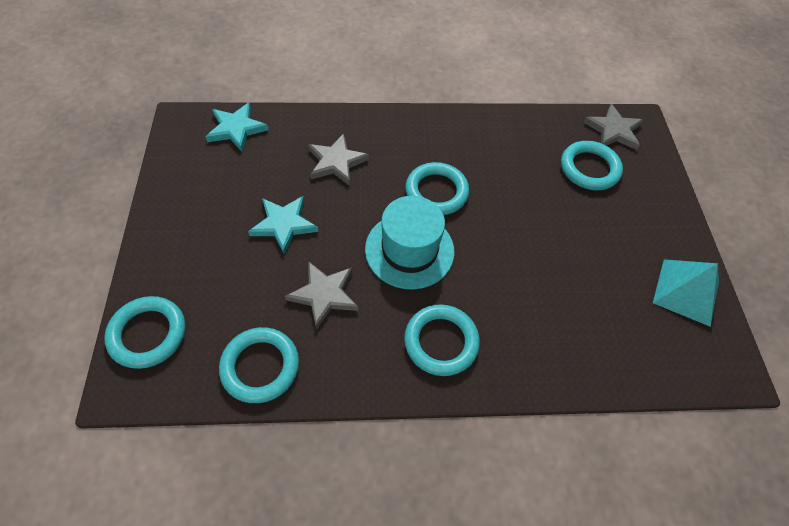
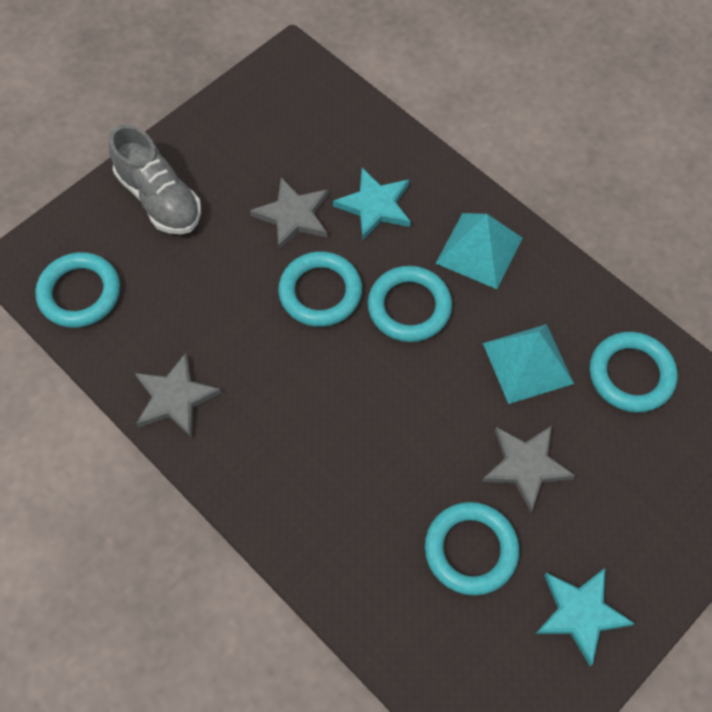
grey shoe: none = 0 -> [109,124,201,235] = 1
turquoise hat: [365,196,454,290] = 1 -> none = 0
turquoise pyramid: [653,259,719,327] = 1 -> [436,213,522,289] [483,324,574,404] = 2

